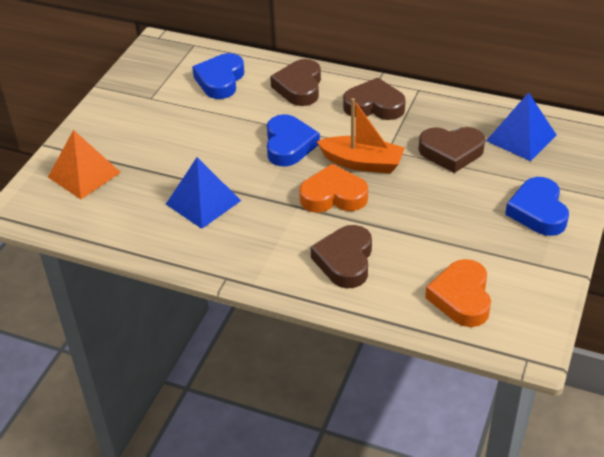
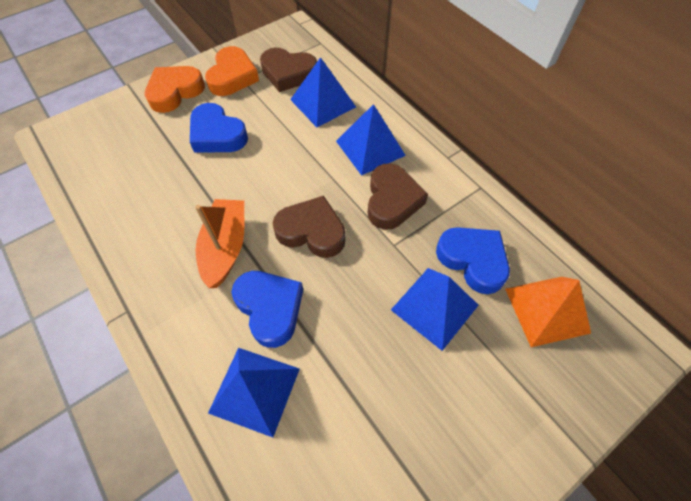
blue pyramid: [166,157,241,229] [486,92,557,161] = 2 -> [208,348,300,437] [290,57,356,127] [336,104,406,176] [391,268,479,351] = 4
brown heart: [270,59,321,106] [311,225,372,288] [343,78,406,120] [419,127,485,173] = 4 -> [260,48,317,92] [273,196,345,258] [368,163,428,230] = 3

